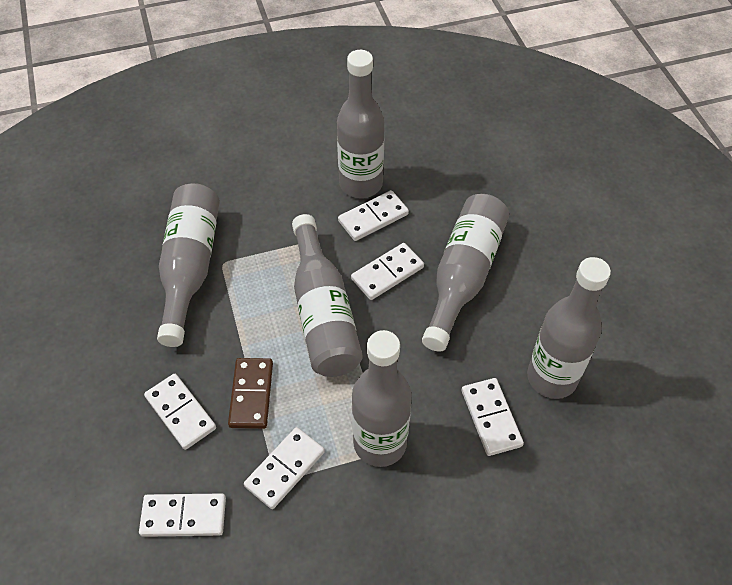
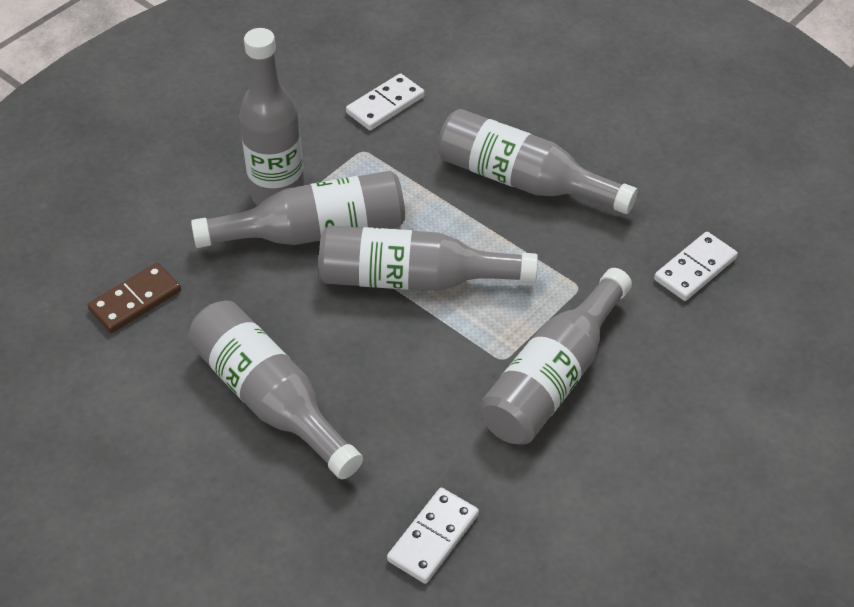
white domino: [139,493,226,537] [144,374,216,450] [244,427,325,509] [338,190,409,241] [351,243,424,300] [462,378,524,456] = 6 -> [346,73,425,130] [387,488,479,584] [654,232,738,301] = 3

